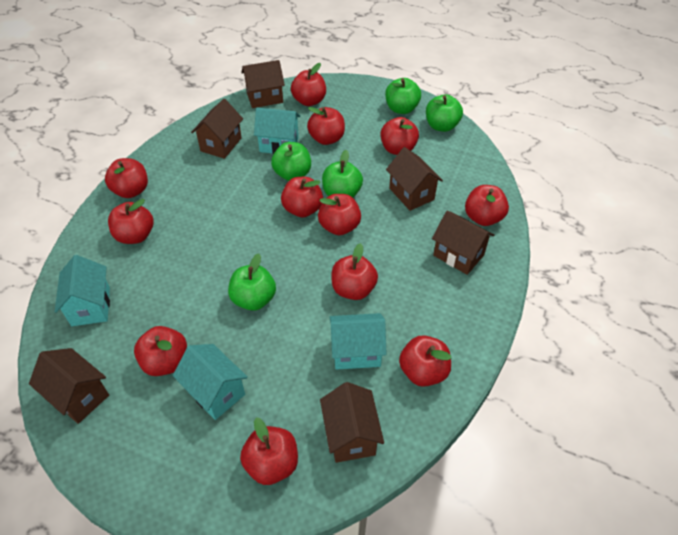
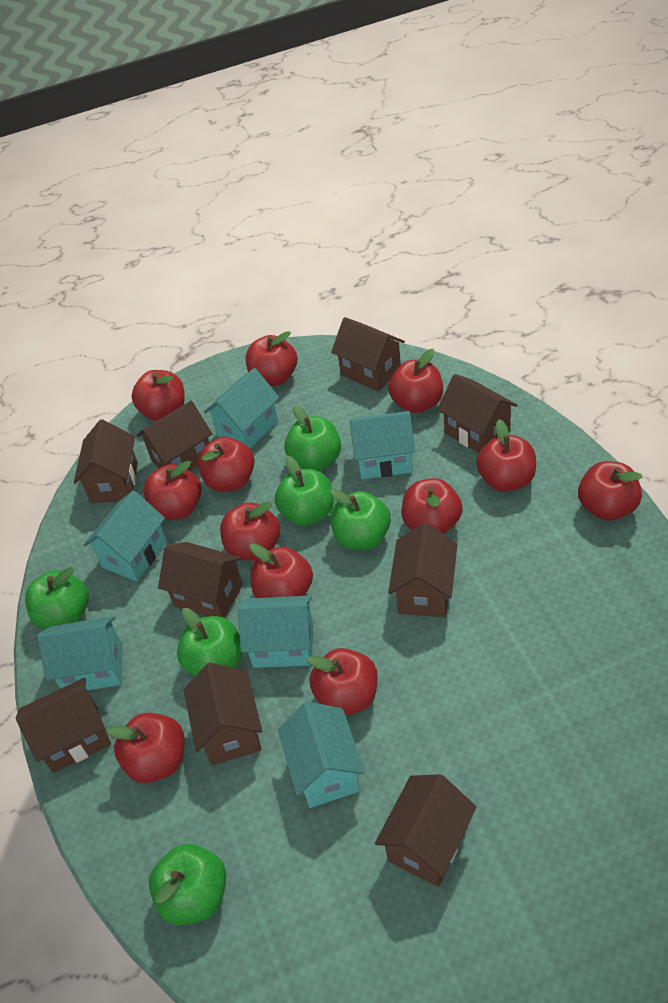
brown house: [29,348,109,424] [191,99,243,159] [242,60,285,108] [320,382,384,463] [386,147,443,211] [432,210,494,275] = 6 -> [16,678,111,773] [74,419,138,503] [137,401,212,471] [158,542,243,618] [184,663,262,765] [331,317,405,392] [375,774,476,887] [388,523,457,617] [437,374,517,453] = 9
green apple: [228,254,276,311] [271,142,311,181] [322,150,363,198] [385,78,421,114] [426,94,463,132] = 5 -> [25,567,89,630] [149,844,226,925] [177,608,243,676] [275,456,334,526] [284,405,341,471] [330,489,391,550] = 6
turquoise house: [55,255,110,326] [173,344,248,420] [254,108,300,154] [329,313,387,370] = 4 -> [37,616,123,690] [84,491,167,581] [204,368,279,448] [238,595,313,668] [278,702,365,808] [349,411,415,479] = 6

